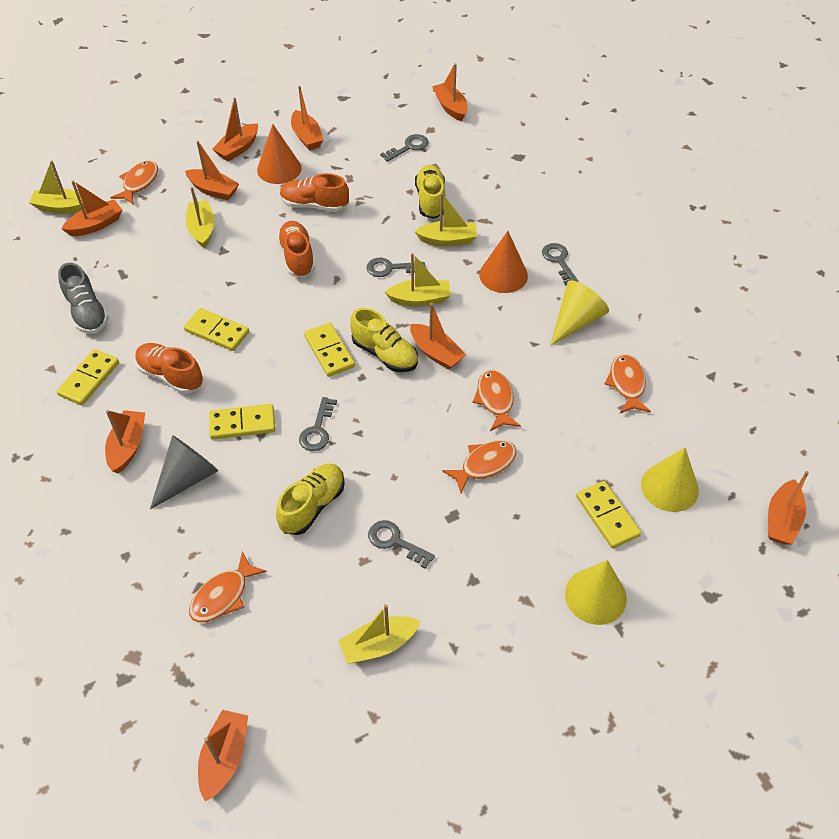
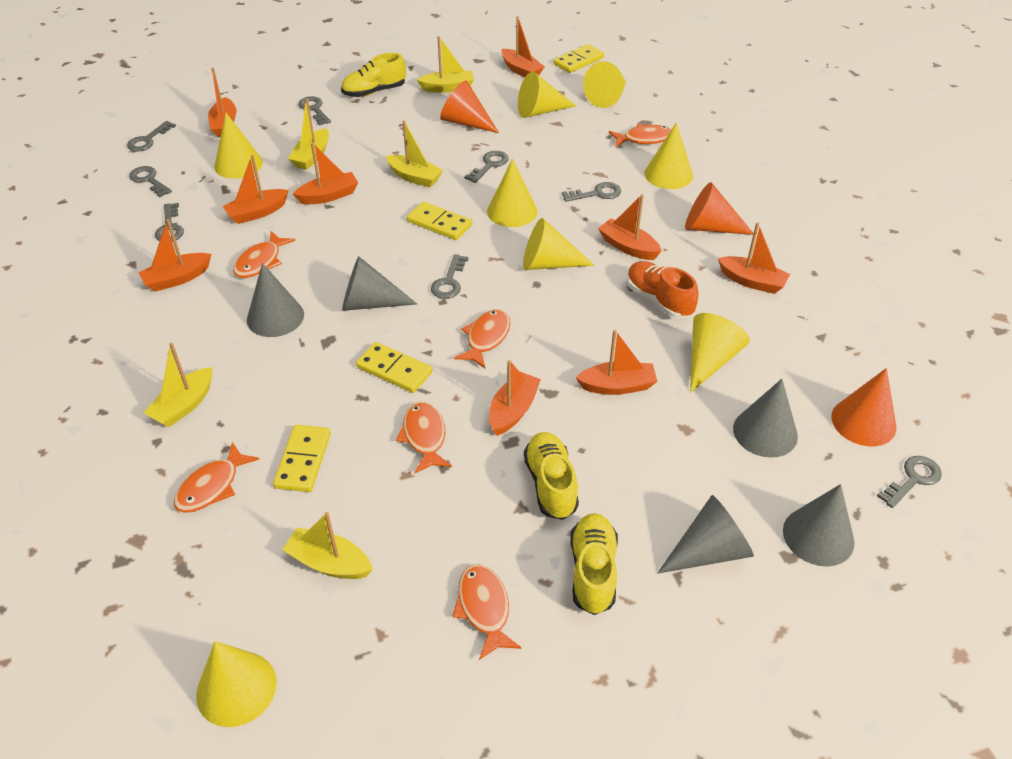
grey cone: [150,435,219,509] = 1 -> [247,263,304,337] [342,256,417,311] [658,495,754,573] [733,379,798,458] [783,484,854,567] = 5
grey key: [299,397,337,451] [366,258,425,277] [368,520,435,569] [380,134,428,162] [542,243,579,286] = 5 -> [127,121,176,152] [129,166,172,197] [155,203,184,242] [298,96,331,126] [431,254,468,299] [465,151,509,183] [562,182,621,202] [877,456,942,508] = 8
grey shoe: [58,262,109,334] = 1 -> none = 0
orange cone: [257,124,301,184] [479,231,528,293] = 2 -> [440,80,499,133] [685,182,754,235] [832,368,896,446] = 3
orange fish: [110,161,158,205] [189,551,267,622] [442,440,517,493] [473,369,521,431] [605,354,651,413] = 5 -> [174,442,259,513] [233,231,295,278] [396,402,452,473] [452,564,522,660] [454,309,511,368] [609,124,672,147] = 6
orange shoe: [135,343,203,394] [277,221,315,278] [280,173,349,212] = 3 -> [627,261,699,319] = 1
yellow cone: [550,280,609,346] [565,560,627,625] [641,447,699,512] = 3 -> [196,641,277,727] [214,113,263,179] [487,158,537,227] [518,72,576,118] [523,218,594,270] [583,61,626,108] [644,122,693,189] [690,313,750,393] = 8
yellow domino: [56,349,119,405] [184,308,249,351] [209,404,275,440] [304,323,355,377] [576,481,641,548] = 5 -> [273,425,331,492] [356,342,433,393] [407,202,472,240] [554,44,604,73] = 4

